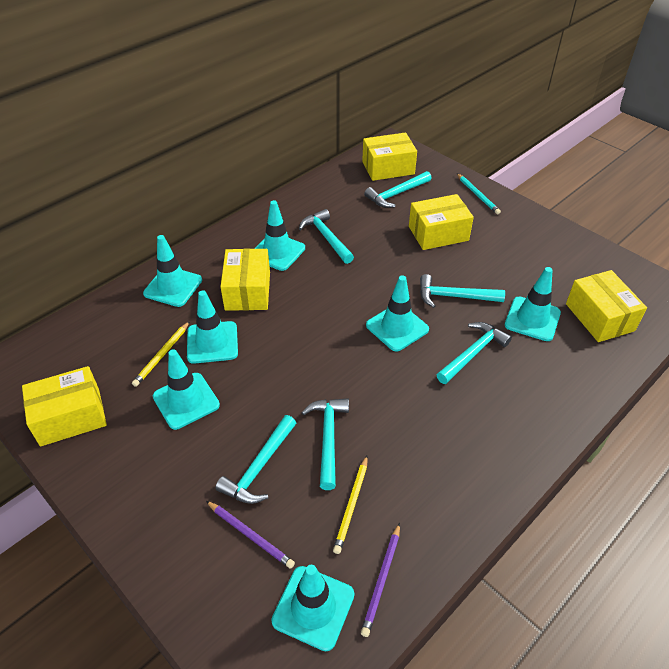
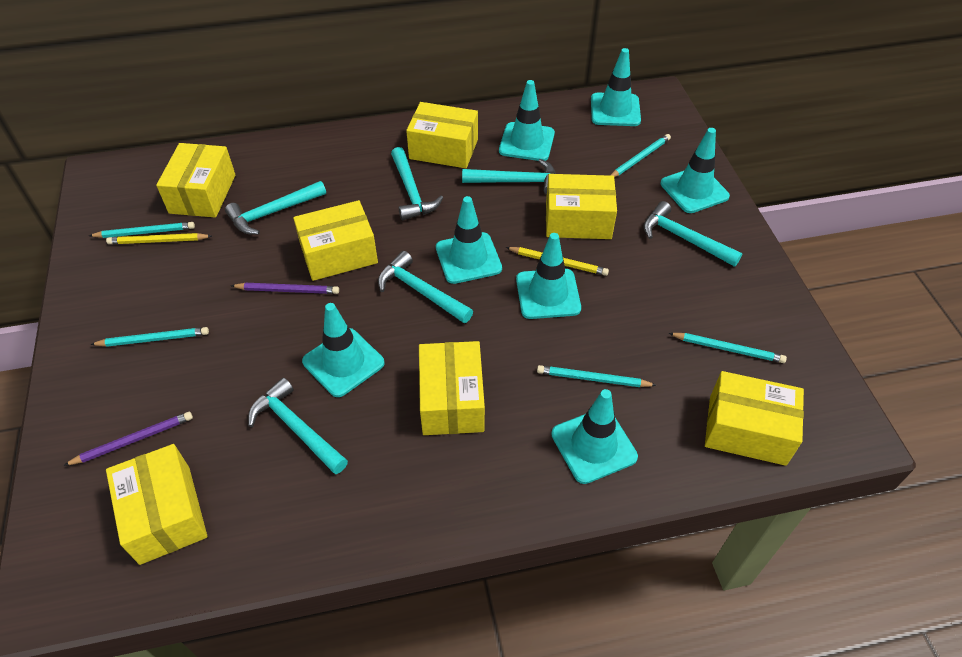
turquoise pencil: [457,174,501,214] = 1 -> [89,222,195,238] [90,327,209,347] [537,365,657,387] [610,134,671,177] [669,333,787,363] = 5
yellow box: [22,366,107,447] [220,249,270,311] [362,132,417,181] [409,194,474,250] [566,270,647,342] = 5 -> [106,444,207,565] [156,143,236,218] [293,200,378,281] [406,102,478,168] [419,341,485,435] [546,174,617,239] [705,371,804,466] = 7

